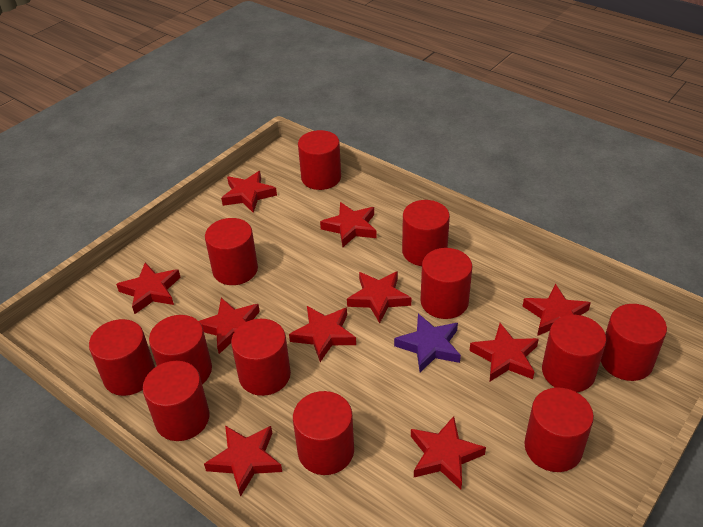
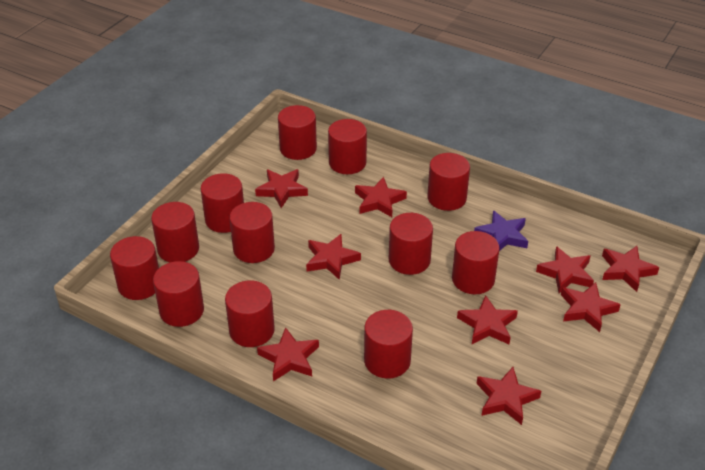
red star: [116,263,181,314] [199,298,260,354] [204,426,282,497] [221,171,277,213] [289,306,356,362] [320,202,377,247] [347,271,411,323] [411,416,486,489] [470,323,539,381] [523,284,591,336] = 10 -> [255,169,308,208] [257,327,319,382] [306,234,361,280] [355,177,407,217] [457,295,518,344] [476,367,541,425] [536,246,594,293] [561,282,621,332] [602,246,659,292] = 9

